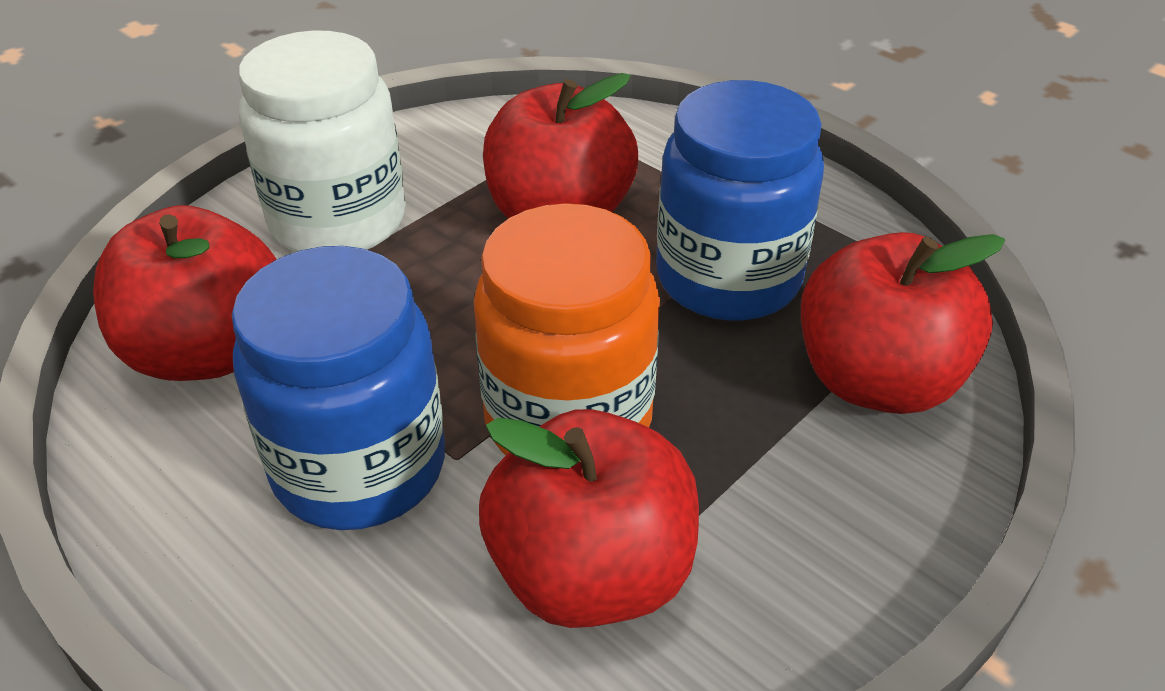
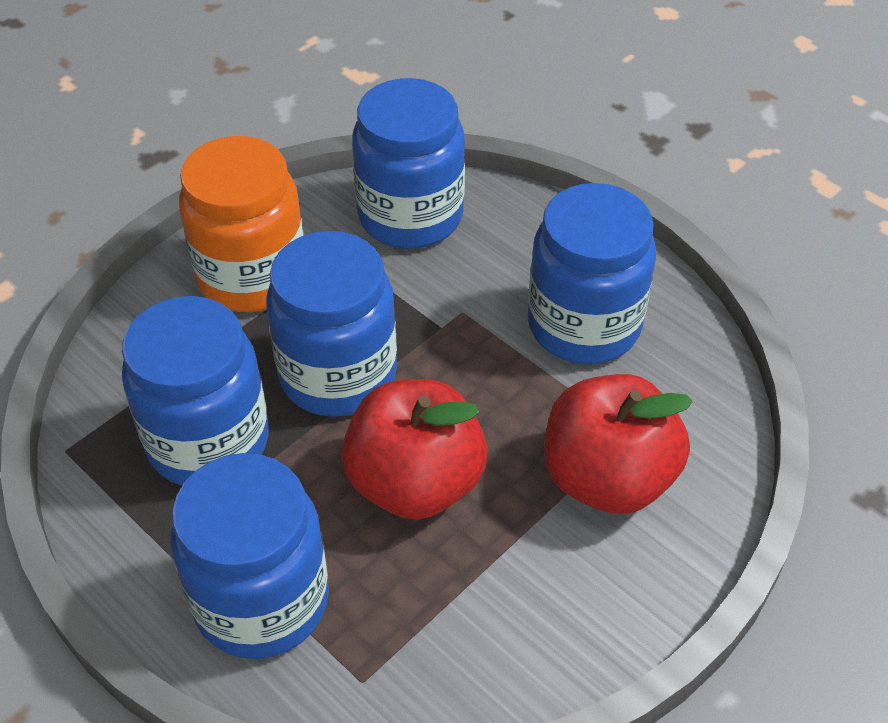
blue jar: [232,246,445,530] [656,80,824,321] = 2 -> [122,296,269,485] [171,453,329,659] [266,231,397,417] [352,78,465,249] [528,183,656,364] = 5
red apple: [93,205,277,381] [479,409,699,628] [483,73,638,218] [801,232,1005,414] = 4 -> [341,379,488,520] [545,374,693,514] = 2
white jar: [239,30,406,252] = 1 -> none = 0

